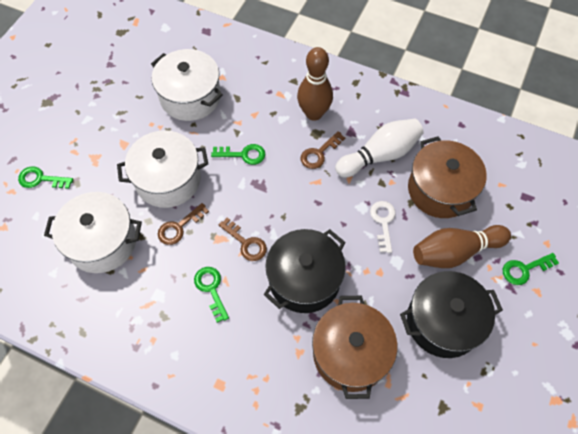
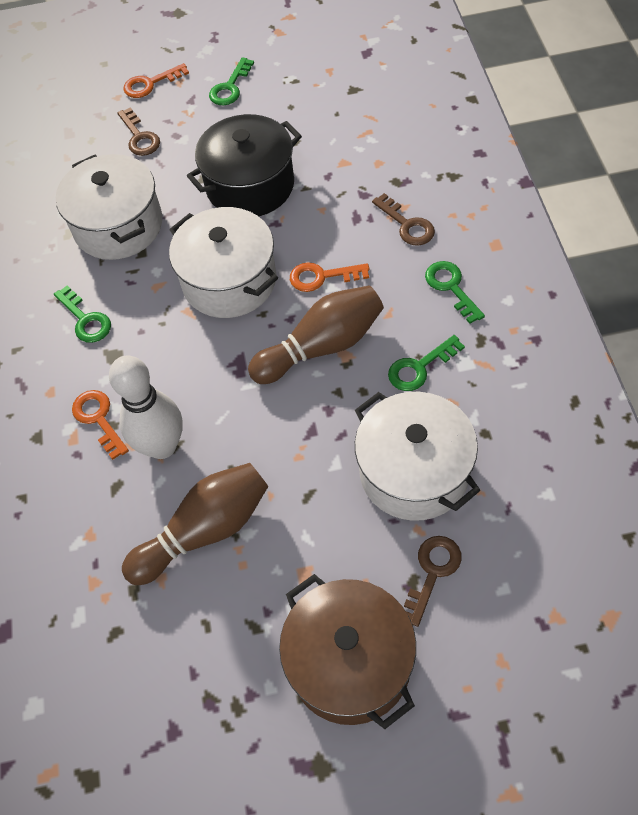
black pot: [264,229,346,313] [400,271,503,358] = 2 -> [187,114,302,216] = 1
brown pot: [312,296,397,399] [408,136,487,218] = 2 -> [279,574,416,729] = 1
orange key: none = 0 -> [72,390,129,460] [123,63,189,98] [290,262,369,292] = 3
white key: [370,201,396,253] = 1 -> none = 0

